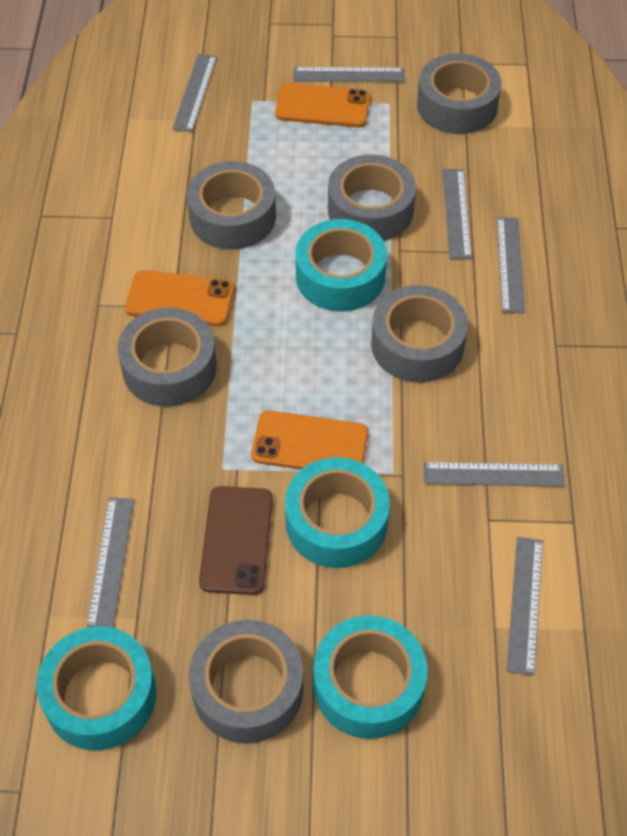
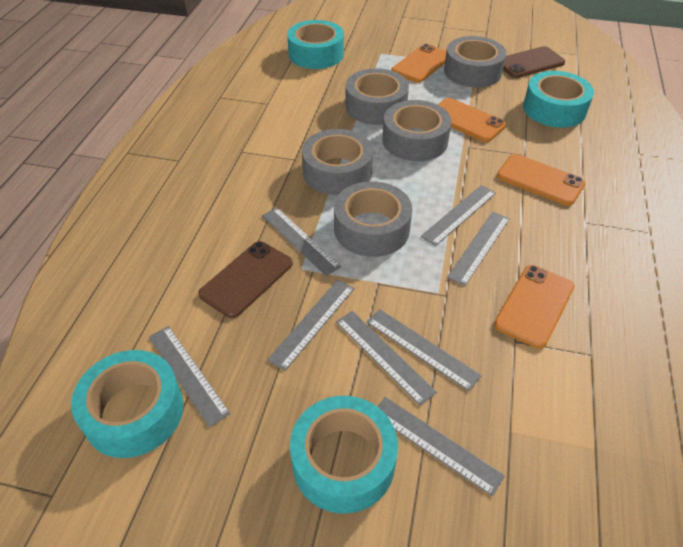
brown phone: [199,486,273,595] = 1 -> [198,241,293,318] [503,46,565,78] = 2
grey ruler: [87,497,134,628] [172,54,217,132] [294,67,404,82] [424,462,565,487] [443,169,472,259] [497,217,525,313] [507,537,543,676] = 7 -> [149,326,230,427] [262,208,341,276] [267,280,354,371] [336,311,437,406] [367,309,482,391] [377,397,505,496] [421,185,496,246] [447,212,510,286] = 8
grey tape: [118,308,217,407] [187,161,276,250] [189,620,303,744] [328,155,416,241] [371,285,468,383] [417,54,502,134] = 6 -> [302,129,373,195] [334,181,412,257] [346,68,409,125] [382,100,451,161] [444,36,506,87] = 5
orange phone: [125,270,235,326] [251,410,369,470] [275,83,370,128] = 3 -> [391,44,447,83] [438,98,506,142] [494,265,575,349] [497,154,585,206] = 4

